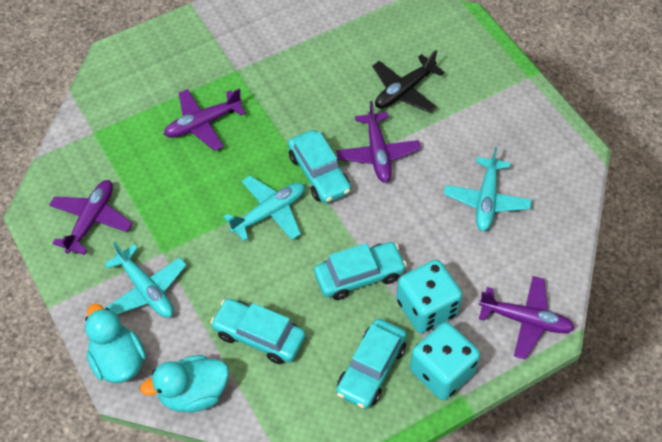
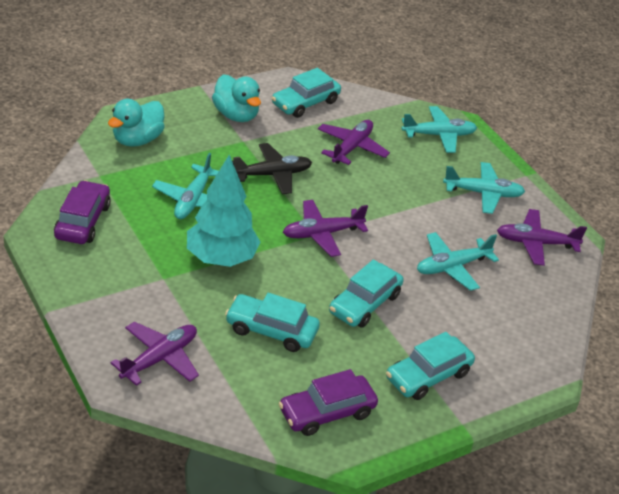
purple car: none = 0 -> [54,180,111,244] [279,369,378,436] = 2
turquoise dice: [396,260,462,333] [410,322,480,400] = 2 -> none = 0
turquoise plane: [104,241,187,318] [224,176,305,241] [444,146,532,231] = 3 -> [152,153,219,219] [401,106,477,153] [417,232,499,291] [443,162,525,214] = 4
turquoise tree: none = 0 -> [187,155,260,267] = 1

